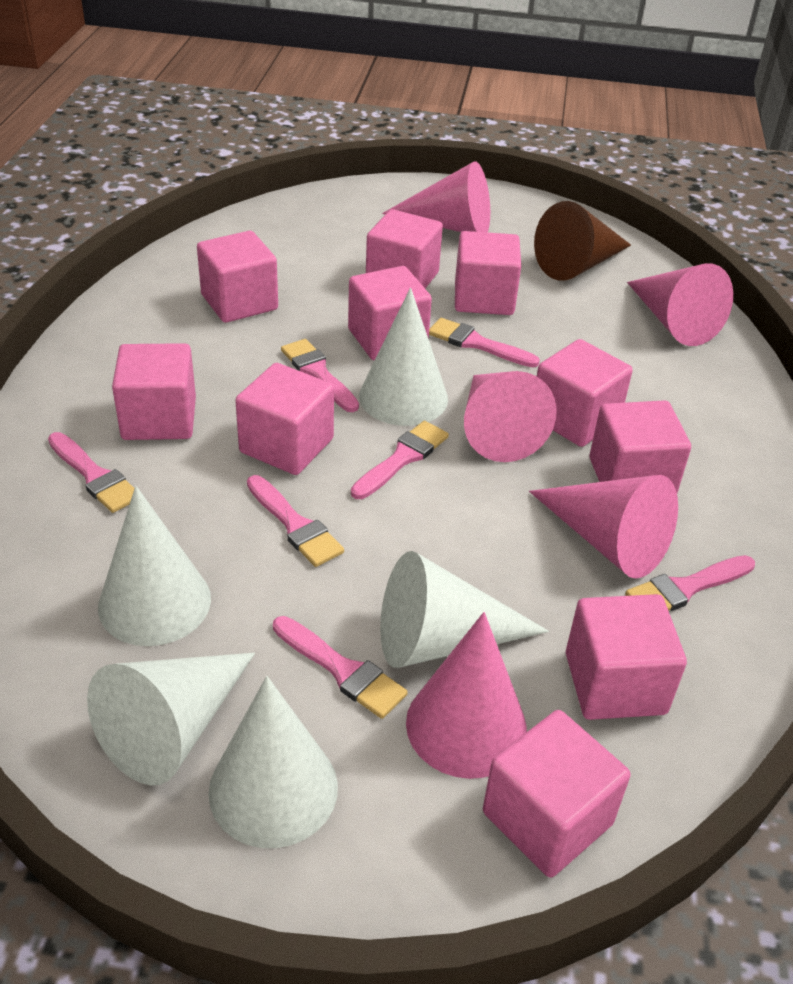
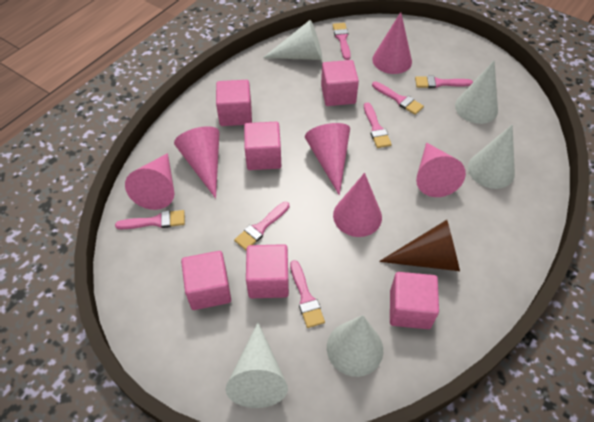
pink cone: [382,161,490,232] [406,612,527,779] [464,371,557,462] [529,475,678,579] [627,263,733,346] = 5 -> [125,153,174,210] [174,126,219,199] [305,123,350,195] [333,173,382,237] [372,12,412,74] [416,142,466,197] = 6
pink cube: [112,343,196,440] [197,231,278,323] [235,363,334,475] [348,266,432,360] [366,209,443,288] [455,231,521,315] [483,710,631,878] [537,339,633,447] [566,594,687,720] [590,400,691,493] = 10 -> [181,251,231,310] [216,80,252,126] [244,122,281,170] [246,244,289,298] [321,60,359,106] [390,272,439,329] = 6

